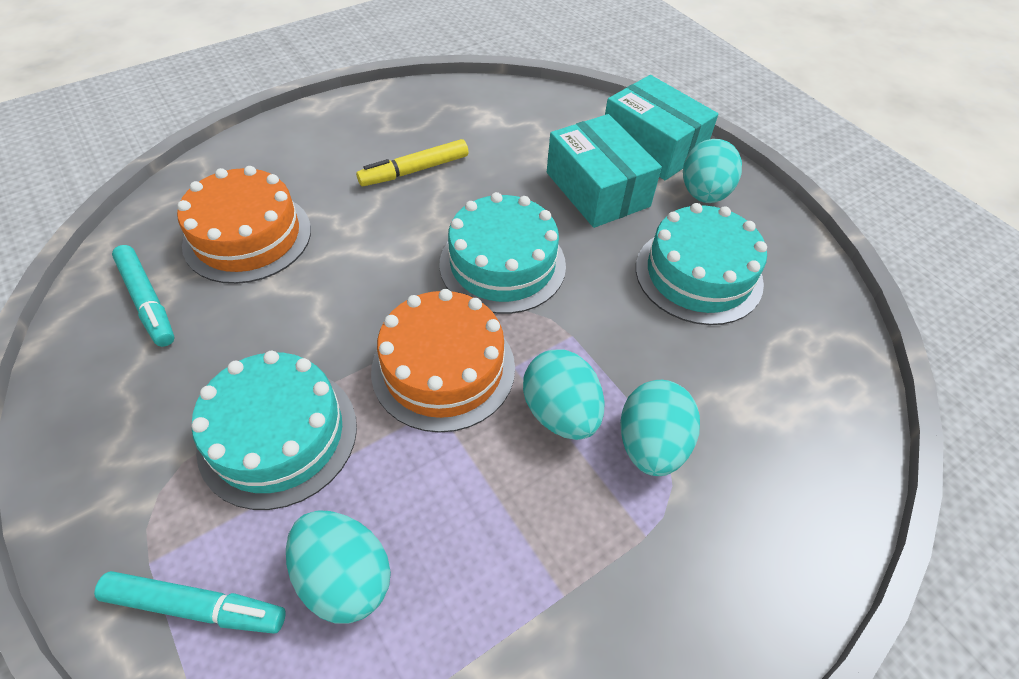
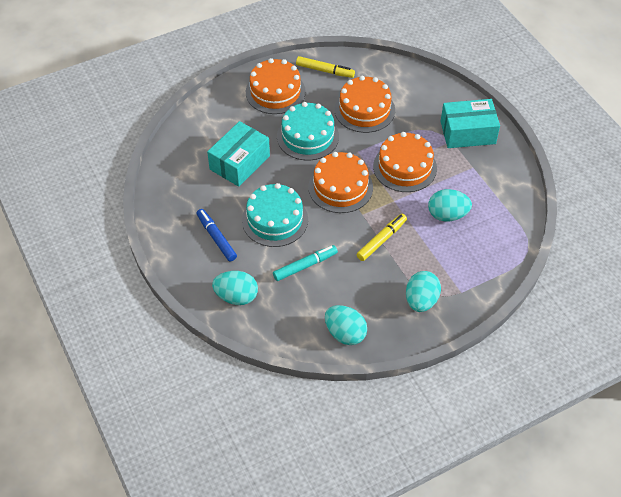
blue marker: none = 0 -> [196,209,237,262] = 1
orange cake: [177,166,311,284] [371,289,515,433] = 2 -> [246,58,306,114] [308,152,373,213] [334,76,395,133] [373,132,437,192] = 4
turquoise cake: [191,351,357,510] [439,192,566,314] [636,203,767,325] = 3 -> [242,183,308,247] [277,102,339,161] = 2
turquoise marker: [94,571,286,634] [112,245,175,347] = 2 -> [273,245,338,281] = 1
yellow marker: [356,139,468,186] = 1 -> [296,56,355,78] [356,214,407,261] = 2

